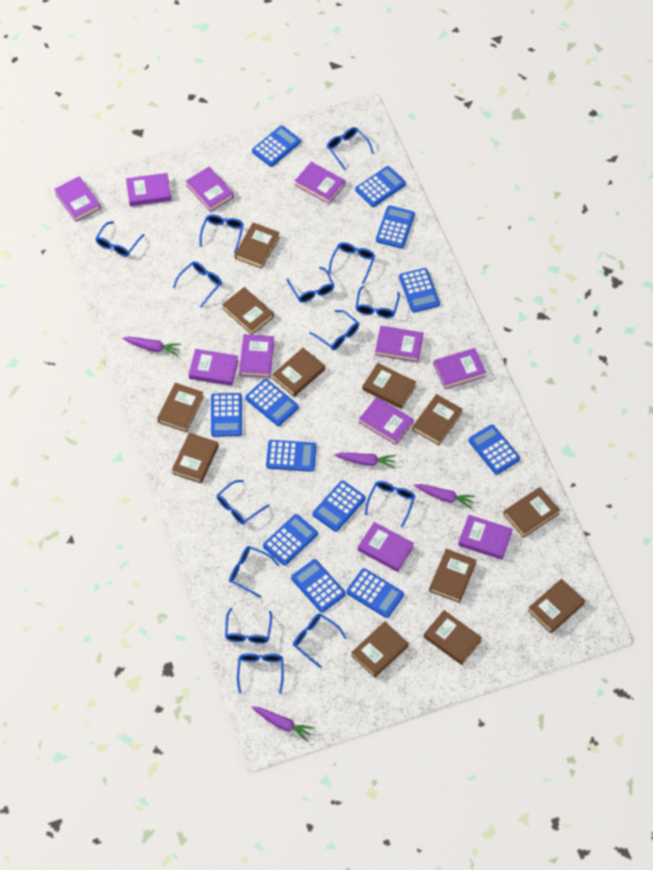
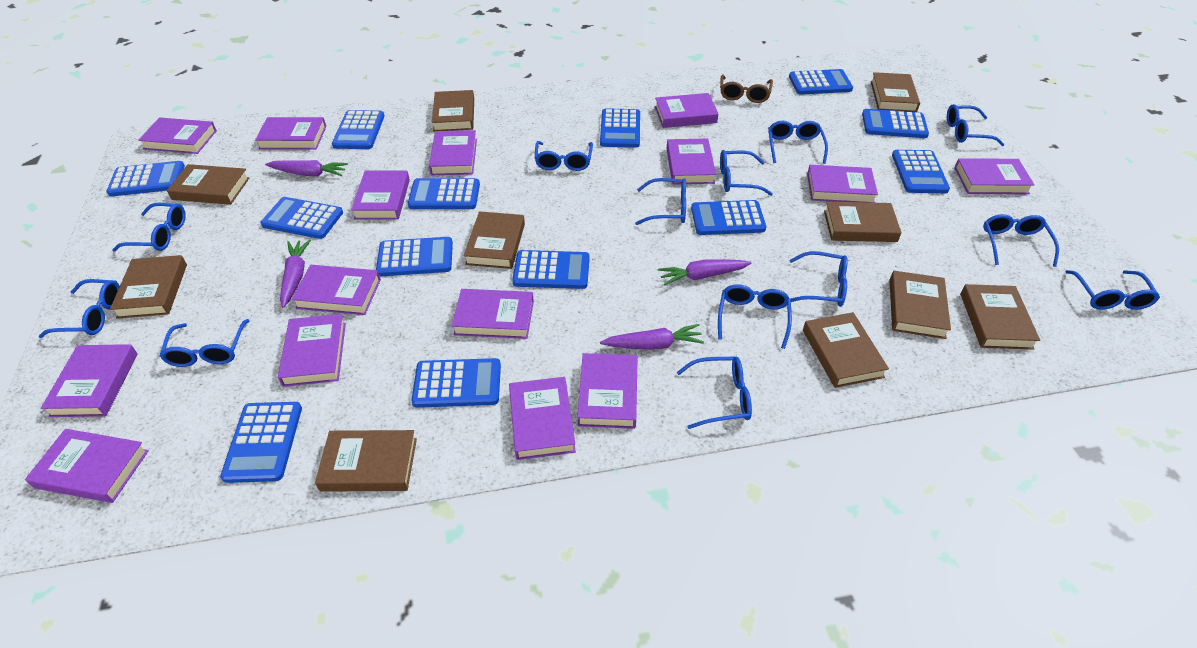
blue calculator: [211,393,242,437] [245,379,299,426] [252,125,301,167] [263,514,318,566] [266,440,317,472] [291,559,346,612] [313,481,366,532] [346,568,404,618] [355,166,406,207] [376,205,415,249] [399,268,440,312] [468,425,520,474] = 12 -> [107,161,185,197] [220,402,302,483] [260,197,343,239] [332,110,385,149] [376,237,453,276] [408,178,480,209] [411,358,501,408] [512,250,590,289] [600,108,640,148] [691,200,766,235] [789,69,853,95] [862,109,929,138] [892,150,950,193] = 13
blue glasses: [95,221,144,257] [173,261,222,307] [199,214,244,253] [217,480,269,525] [225,608,272,644] [229,546,279,598] [237,653,284,694] [287,267,335,303] [293,613,347,668] [309,310,359,350] [327,127,374,170] [328,242,375,284] [356,286,400,318] [365,481,415,528] = 14 -> [39,279,120,338] [112,203,186,252] [160,319,250,367] [535,141,593,171] [635,178,686,225] [677,356,752,429] [718,284,792,349] [720,150,773,196] [768,121,828,164] [789,251,848,307] [947,104,1005,146] [983,214,1059,267] [1065,270,1160,310] = 13
brown book: [157,383,204,432] [172,433,219,483] [222,287,274,335] [235,223,280,269] [272,348,325,397] [351,621,409,678] [362,363,416,409] [412,394,463,445] [424,610,482,665] [429,549,477,603] [503,487,560,538] [528,579,585,633] = 12 -> [110,255,187,319] [167,164,249,205] [315,430,417,492] [432,90,474,132] [464,211,525,269] [803,312,889,388] [824,201,902,242] [871,72,920,112] [889,271,951,339] [960,284,1040,350] = 10
brown glasses: none = 0 -> [720,74,773,103] = 1
purple book: [54,176,101,222] [126,173,171,206] [186,167,234,212] [189,349,239,386] [239,334,274,378] [295,162,345,204] [358,522,414,572] [359,397,414,445] [375,326,423,362] [434,348,486,389] [458,515,513,560] = 11 -> [25,429,149,503] [41,344,138,417] [138,117,217,154] [255,117,326,150] [278,314,346,387] [292,265,381,315] [351,171,410,220] [429,130,477,175] [452,289,534,339] [509,377,576,460] [577,353,638,429] [655,93,718,128] [667,139,716,184] [807,165,878,203] [954,158,1035,194] = 15

